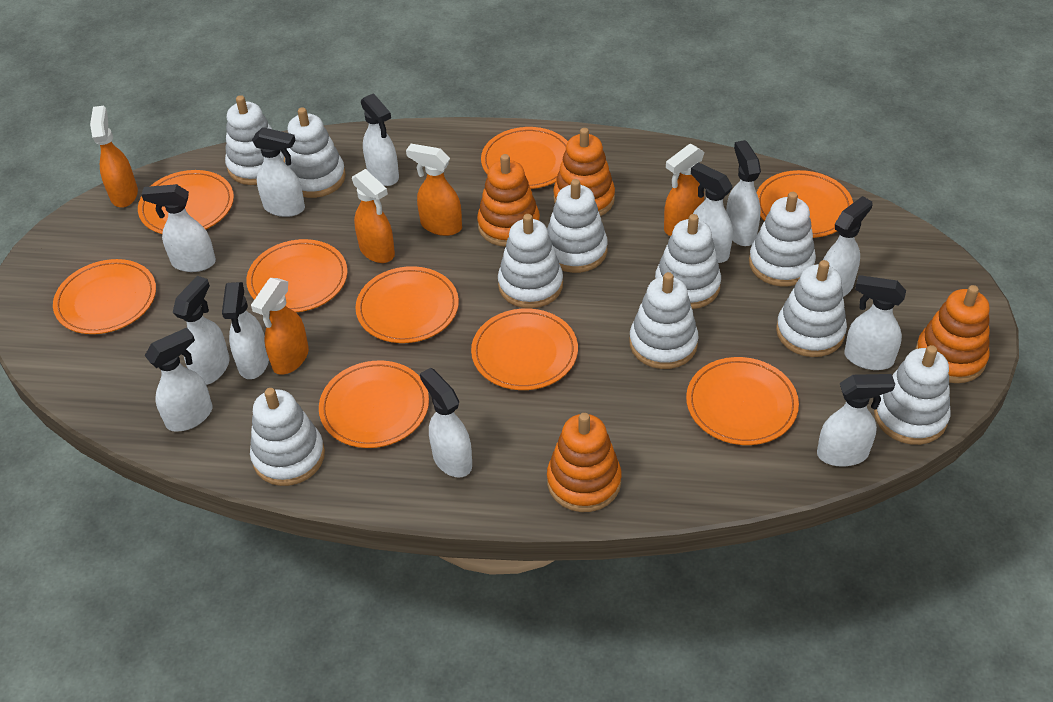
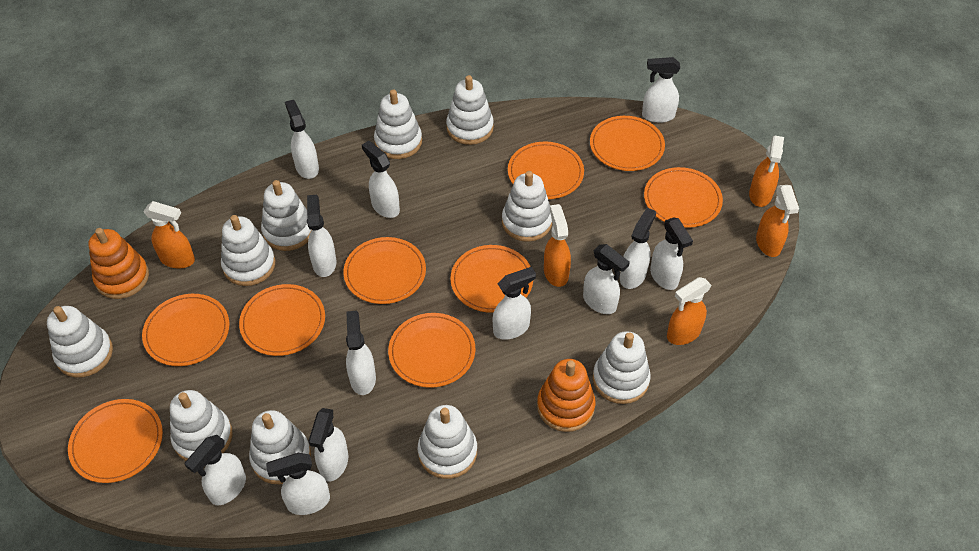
orange stacking toy: [477,154,540,247] [547,413,621,512] [553,128,615,216] [915,285,990,383] = 4 -> [88,228,149,299] [537,359,596,432] = 2

